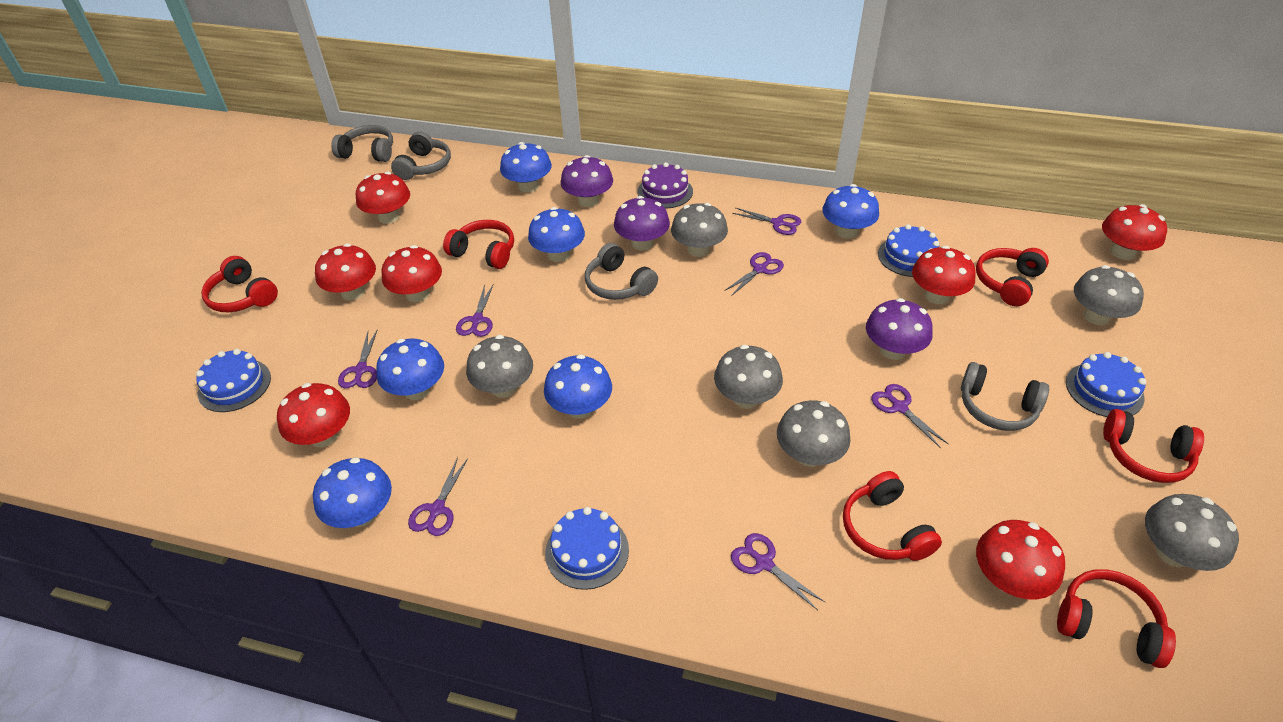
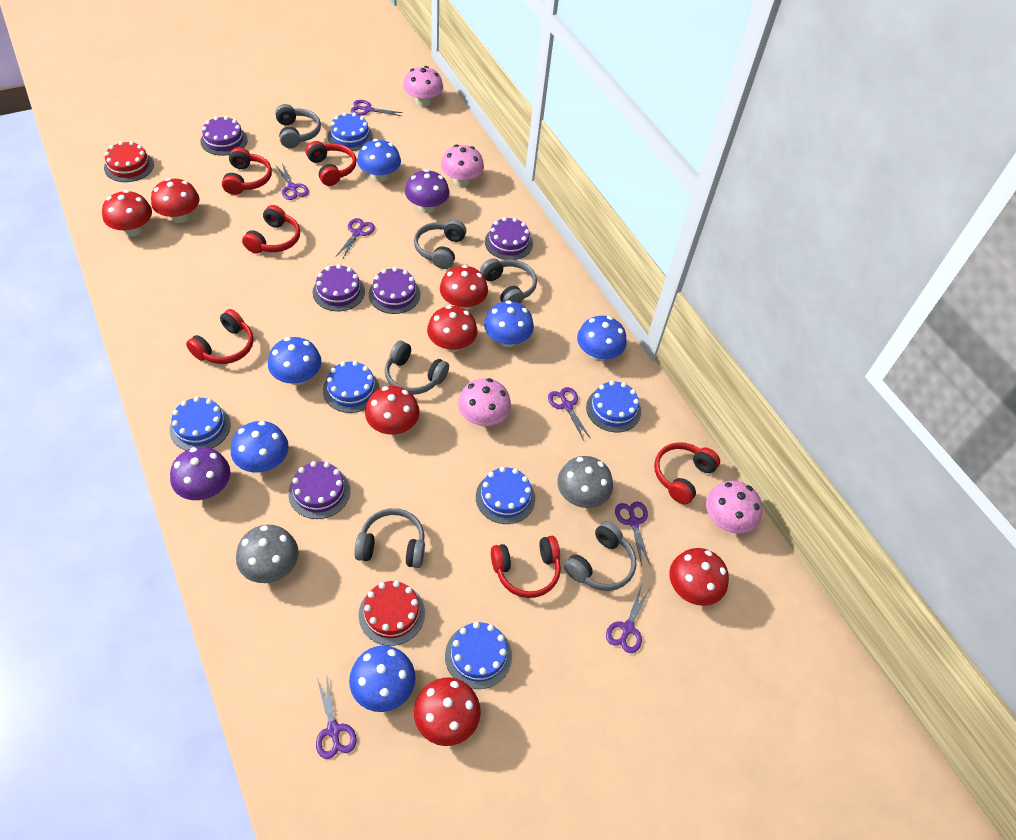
blue cake: [196,349,271,412] [545,507,629,590] [878,224,939,277] [1066,352,1146,417] = 4 -> [170,397,231,450] [323,361,380,413] [328,112,373,151] [445,622,512,689] [476,467,535,524] [586,381,641,432] = 6
grey headphones: [331,125,393,162] [391,131,451,180] [585,243,658,300] [961,362,1049,431] = 4 -> [275,104,321,148] [354,508,425,568] [385,341,449,395] [414,220,466,269] [480,258,537,304] [564,521,636,591] = 6
grey mushroom: [466,335,533,398] [671,203,728,257] [714,345,783,409] [777,400,851,467] [1074,265,1144,325] [1145,494,1239,571] = 6 -> [236,525,299,583] [557,456,613,508] = 2
pink mushroom: none = 0 -> [403,66,443,107] [441,144,484,187] [458,378,511,426] [706,481,763,534] = 4
purple cake: [637,162,693,209] = 1 -> [200,116,248,156] [288,461,350,519] [313,264,365,311] [369,267,420,314] [485,217,533,260] = 5
purple mushroom: [561,155,613,207] [614,196,670,251] [866,298,933,360] = 3 -> [170,447,230,500] [405,169,449,213] = 2
red cake: none = 0 -> [104,141,154,182] [359,581,425,646] = 2

